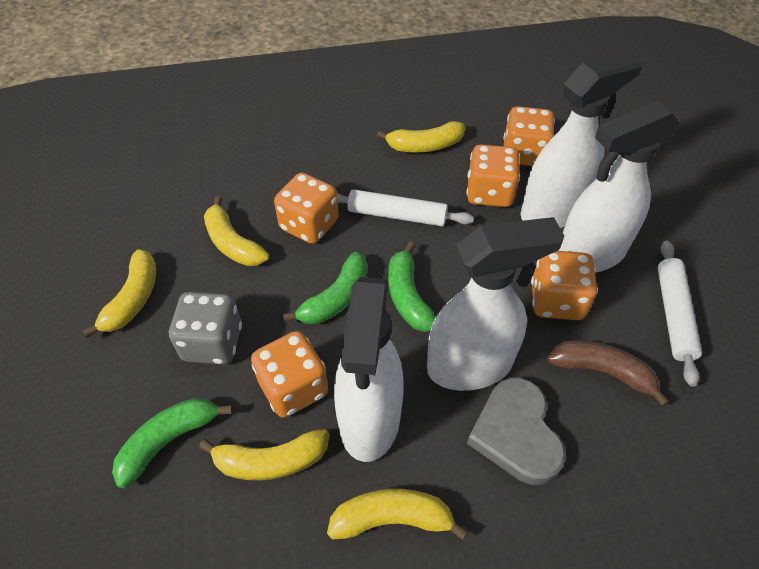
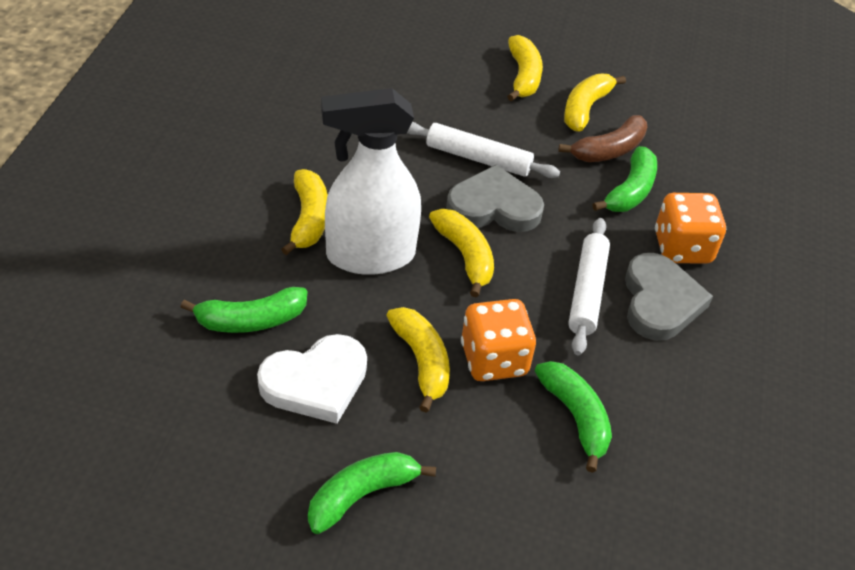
green banana: [112,398,233,488] [283,252,367,324] [388,242,436,332] = 3 -> [181,287,307,333] [308,452,436,534] [535,361,612,473] [592,146,657,212] = 4
grey dice: [169,292,242,365] = 1 -> none = 0
grey heart: [467,378,566,485] = 1 -> [446,165,544,232] [625,253,713,341] = 2
orange dice: [251,331,328,418] [274,173,339,244] [467,145,520,207] [504,106,555,166] [531,251,598,320] = 5 -> [461,299,536,381] [655,193,726,264] = 2
white heart: none = 0 -> [257,334,367,424] = 1
white spray bottle: [334,277,403,462] [427,217,564,391] [521,51,643,228] [558,101,680,272] = 4 -> [321,88,421,275] = 1

